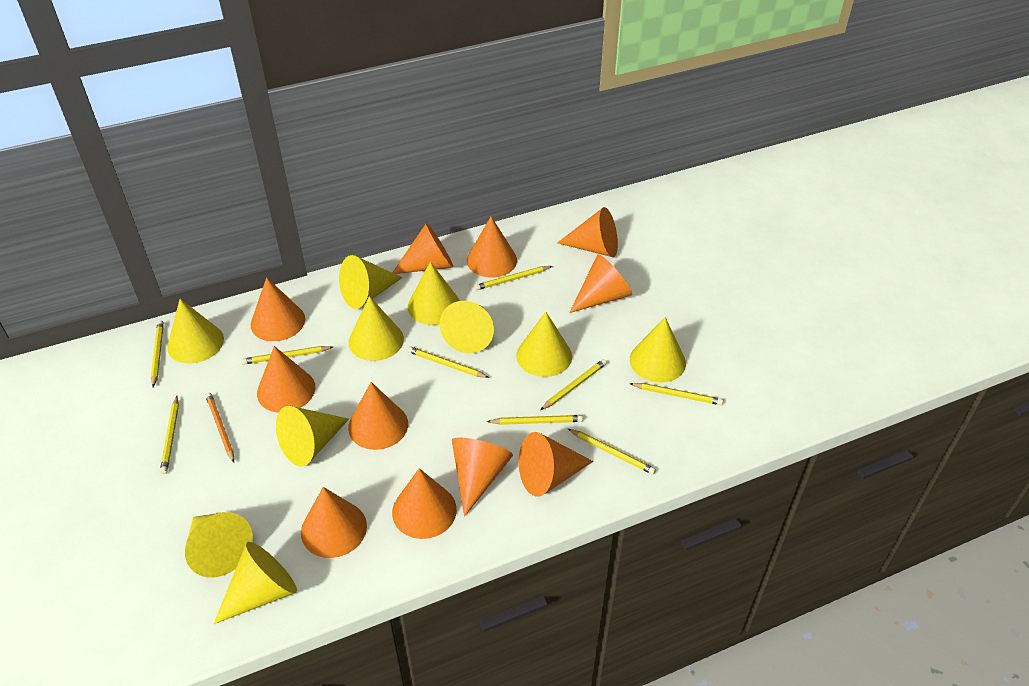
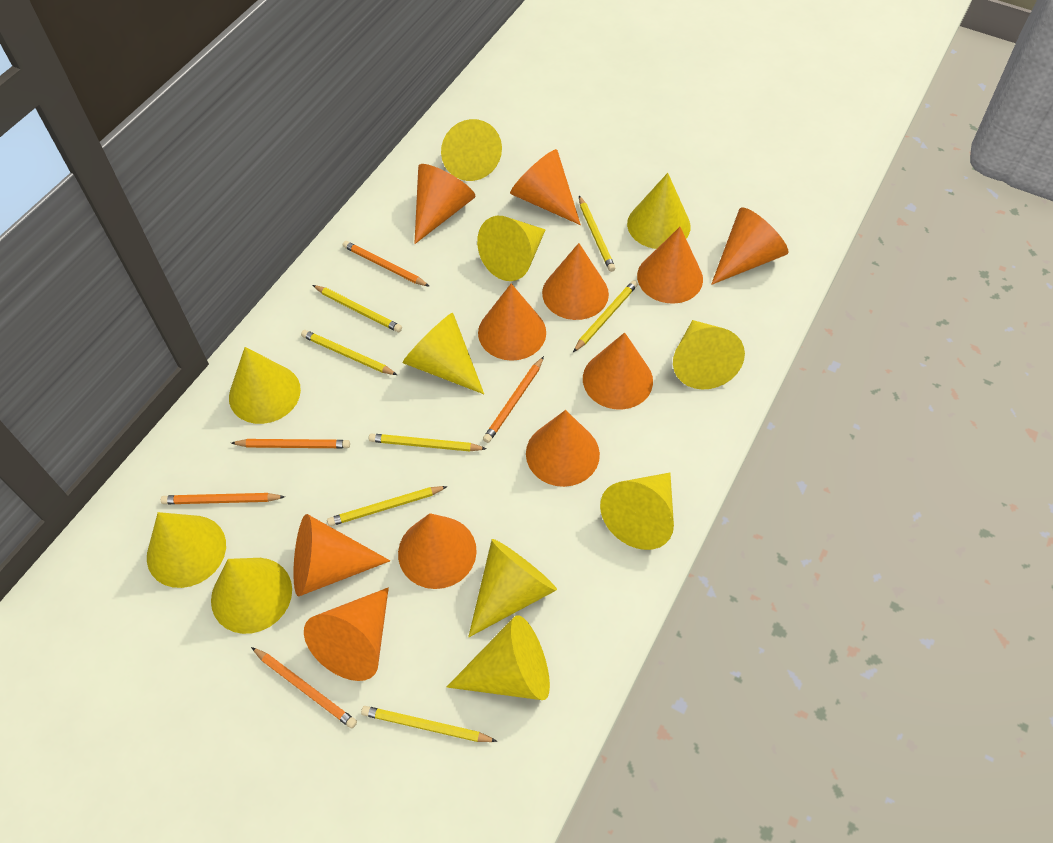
orange pencil: [205,393,234,463] = 1 -> [161,493,285,504] [232,439,350,448] [251,647,357,729] [343,241,430,287] [483,356,544,443] = 5
yellow cone: [167,299,224,364] [185,512,253,578] [214,542,297,624] [276,406,349,466] [339,255,402,309] [349,296,404,361] [408,262,460,325] [439,301,494,353] [516,312,572,377] [630,317,686,383] = 10 -> [147,512,226,588] [211,558,292,634] [229,347,301,424] [403,313,484,394] [441,119,502,181] [447,615,550,700] [468,539,557,637] [477,216,546,281] [600,473,674,550] [627,173,691,249] [673,320,745,389] = 11
yellow pencil: [151,320,164,387] [160,396,179,474] [242,346,333,365] [407,347,489,378] [475,266,552,290] [486,415,583,425] [540,359,607,410] [568,429,656,475] [629,383,723,405] = 9 -> [301,330,397,375] [313,285,402,332] [327,486,448,526] [361,706,497,742] [369,433,487,452] [573,280,638,352] [579,196,615,272] = 7

